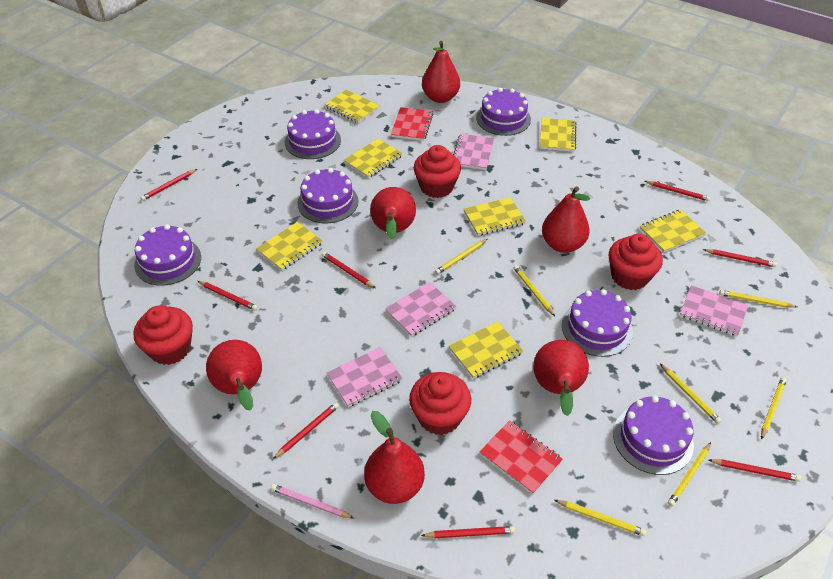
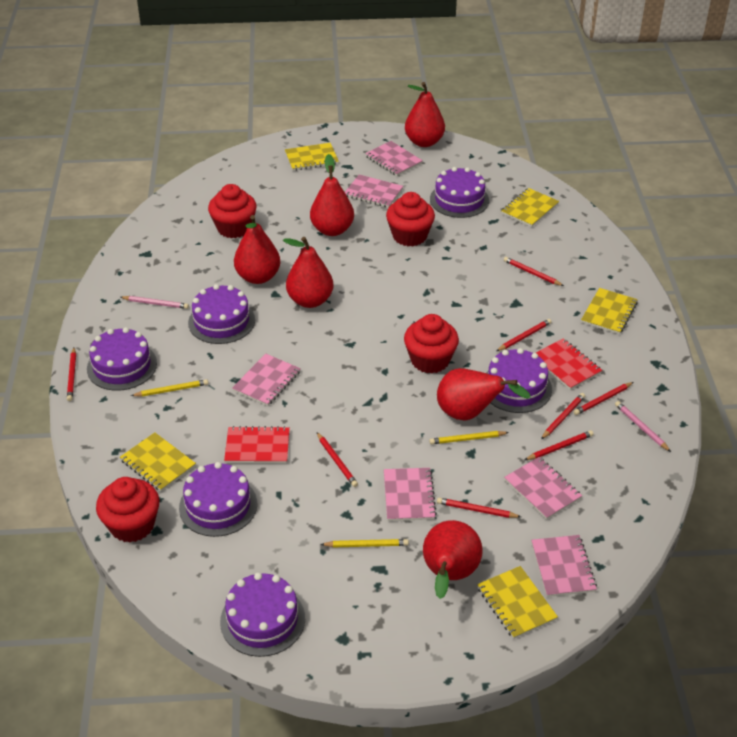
pink notebook: [327,347,403,407] [385,282,456,337] [453,134,494,170] [680,285,748,336] = 4 -> [232,354,301,406] [345,174,403,208] [365,141,423,176] [384,468,437,521] [504,457,582,520] [531,535,597,597] = 6
pink pencil: [271,484,354,518] = 1 -> [120,296,189,309] [615,401,671,452] = 2
yellow notebook: [256,222,323,271] [325,89,380,123] [344,138,403,178] [449,322,523,379] [464,197,526,236] [540,118,576,152] [640,210,706,253] = 7 -> [120,433,196,491] [285,143,339,171] [477,566,558,639] [501,188,559,227] [581,288,638,334] = 5
yellow pencil: [435,239,488,274] [513,265,555,316] [555,500,646,536] [660,364,722,424] [668,442,711,506] [719,290,797,308] [761,377,787,439] = 7 -> [131,379,208,397] [320,539,409,547] [429,431,509,444] = 3

